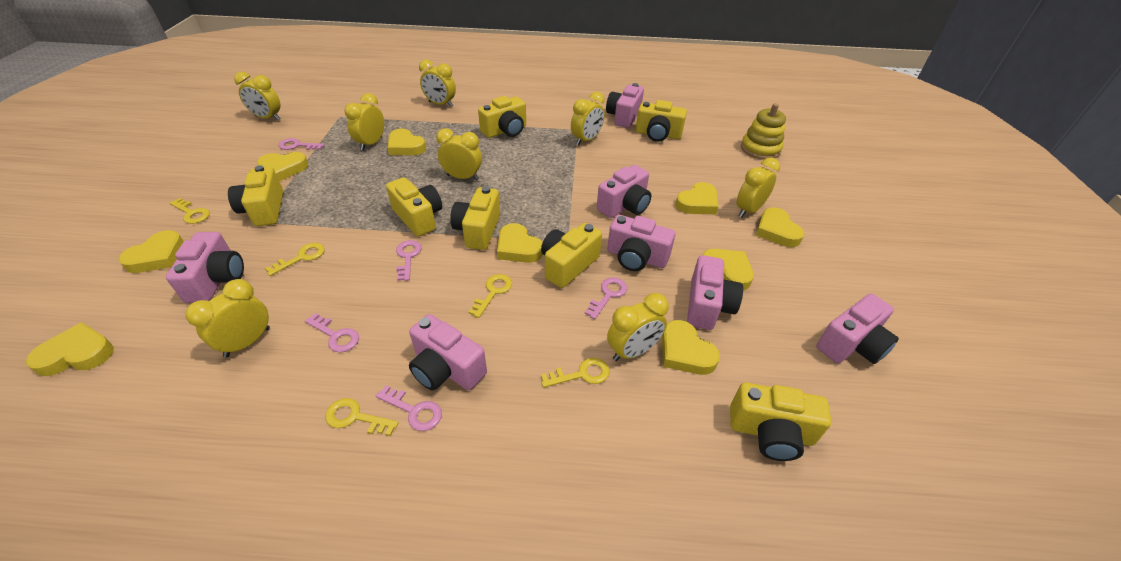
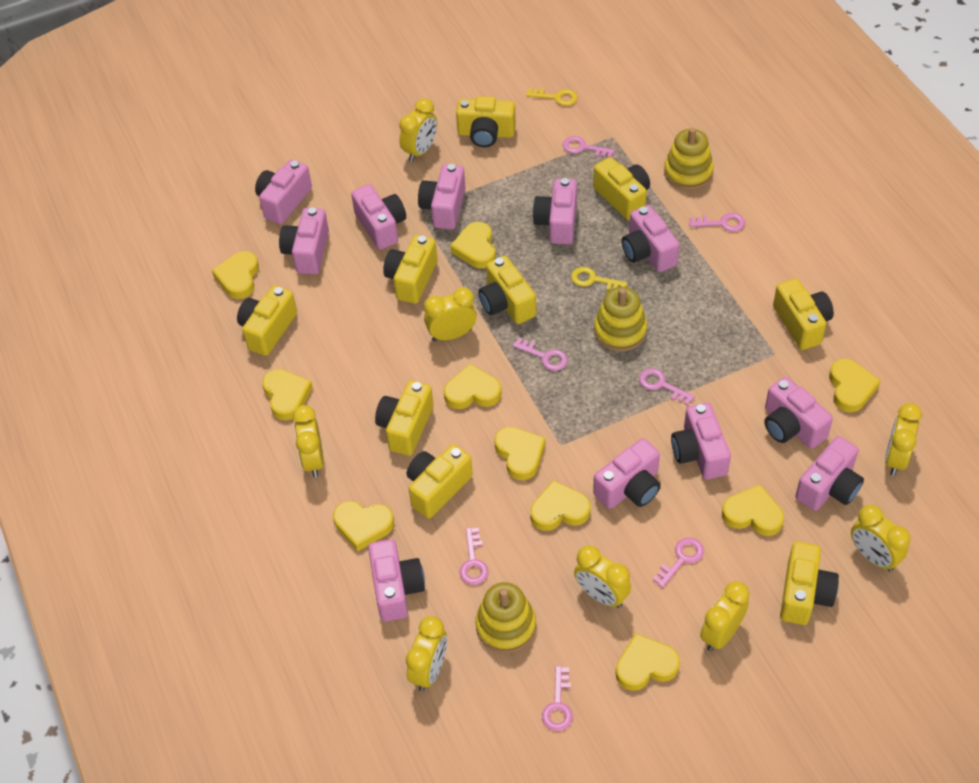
pink camera: [166,232,244,303] [409,314,487,391] [597,165,651,218] [606,83,644,128] [607,215,675,271] [687,255,743,330] [816,294,899,364] = 7 -> [255,159,312,224] [279,208,329,275] [351,184,406,250] [368,539,425,622] [418,164,466,230] [533,178,577,244] [593,438,661,509] [622,205,680,272] [671,403,731,480] [764,377,833,449] [795,436,864,511] = 11
pink key: [278,138,324,150] [305,313,359,352] [376,385,442,431] [396,240,421,281] [585,277,627,319] = 5 -> [460,527,489,585] [512,338,568,371] [542,666,573,731] [562,136,615,157] [639,368,695,405] [653,538,704,588] [689,213,745,232] = 7
yellow camera: [228,165,283,226] [386,177,442,236] [450,186,500,250] [478,96,526,138] [541,223,602,288] [636,100,687,142] [730,382,831,461] = 7 -> [237,285,297,356] [375,380,434,456] [383,235,437,304] [407,444,473,519] [456,96,516,147] [478,256,536,324] [593,157,650,221] [773,278,834,350] [780,541,839,625] = 9
yellow heart: [26,322,114,376] [119,230,184,273] [257,152,308,181] [387,128,426,155] [497,223,543,263] [662,320,720,375] [675,182,719,214] [702,249,754,290] [756,207,804,247] = 9 -> [212,251,259,299] [262,369,313,420] [333,501,394,552] [444,364,501,409] [450,222,496,269] [494,427,546,480] [530,480,591,531] [616,633,680,691] [722,484,784,536] [829,359,881,412] = 10
yellow key: [170,198,210,224] [265,243,325,276] [325,398,399,436] [468,274,512,318] [541,358,609,388] = 5 -> [526,88,578,106] [571,267,627,290] = 2
yellow stacking toy: [741,103,786,160] = 1 -> [475,582,536,653] [594,287,647,352] [664,128,714,190] = 3

